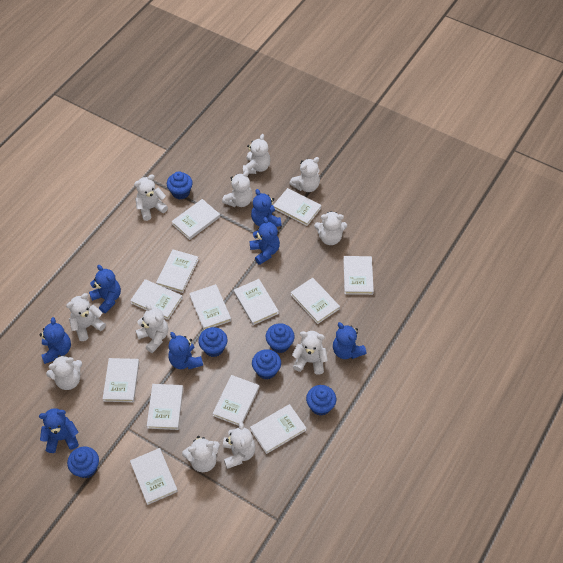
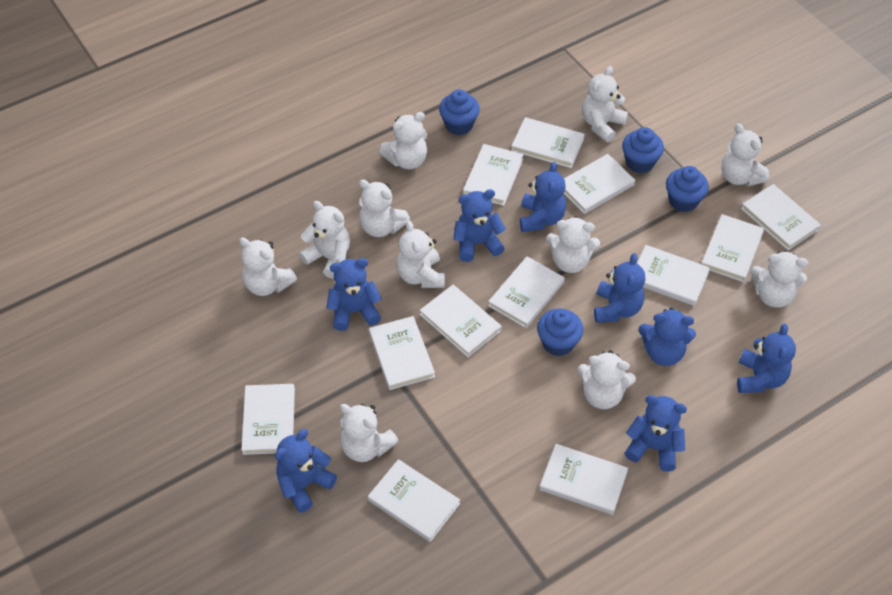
blue cupcake: [67,446,99,478] [167,171,193,199] [198,327,228,357] [252,349,281,380] [266,323,295,353] [306,385,336,416] = 6 -> [439,90,480,135] [537,309,583,356] [622,127,664,173] [666,166,709,212] = 4
blue teddy bear: [39,317,71,364] [39,408,79,453] [89,265,121,313] [168,332,203,369] [250,217,280,265] [251,189,281,227] [333,322,367,359] = 7 -> [275,429,337,513] [326,258,382,331] [453,189,506,262] [520,162,566,232] [594,253,645,323] [625,395,687,471] [638,307,696,366] [737,324,796,393] = 8
white book: [103,358,139,402] [130,279,182,320] [130,448,178,505] [147,384,183,430] [156,250,199,293] [171,199,220,240] [189,284,231,330] [212,375,259,426] [234,279,279,325] [250,404,306,454] [273,188,321,226] [291,278,340,324] [343,256,374,295] = 13 -> [241,384,295,455] [368,459,460,542] [369,316,435,390] [420,285,502,358] [463,144,524,206] [488,256,565,328] [511,117,585,168] [539,444,628,515] [564,154,635,214] [637,245,710,306] [702,214,764,282] [741,184,821,251] = 12

